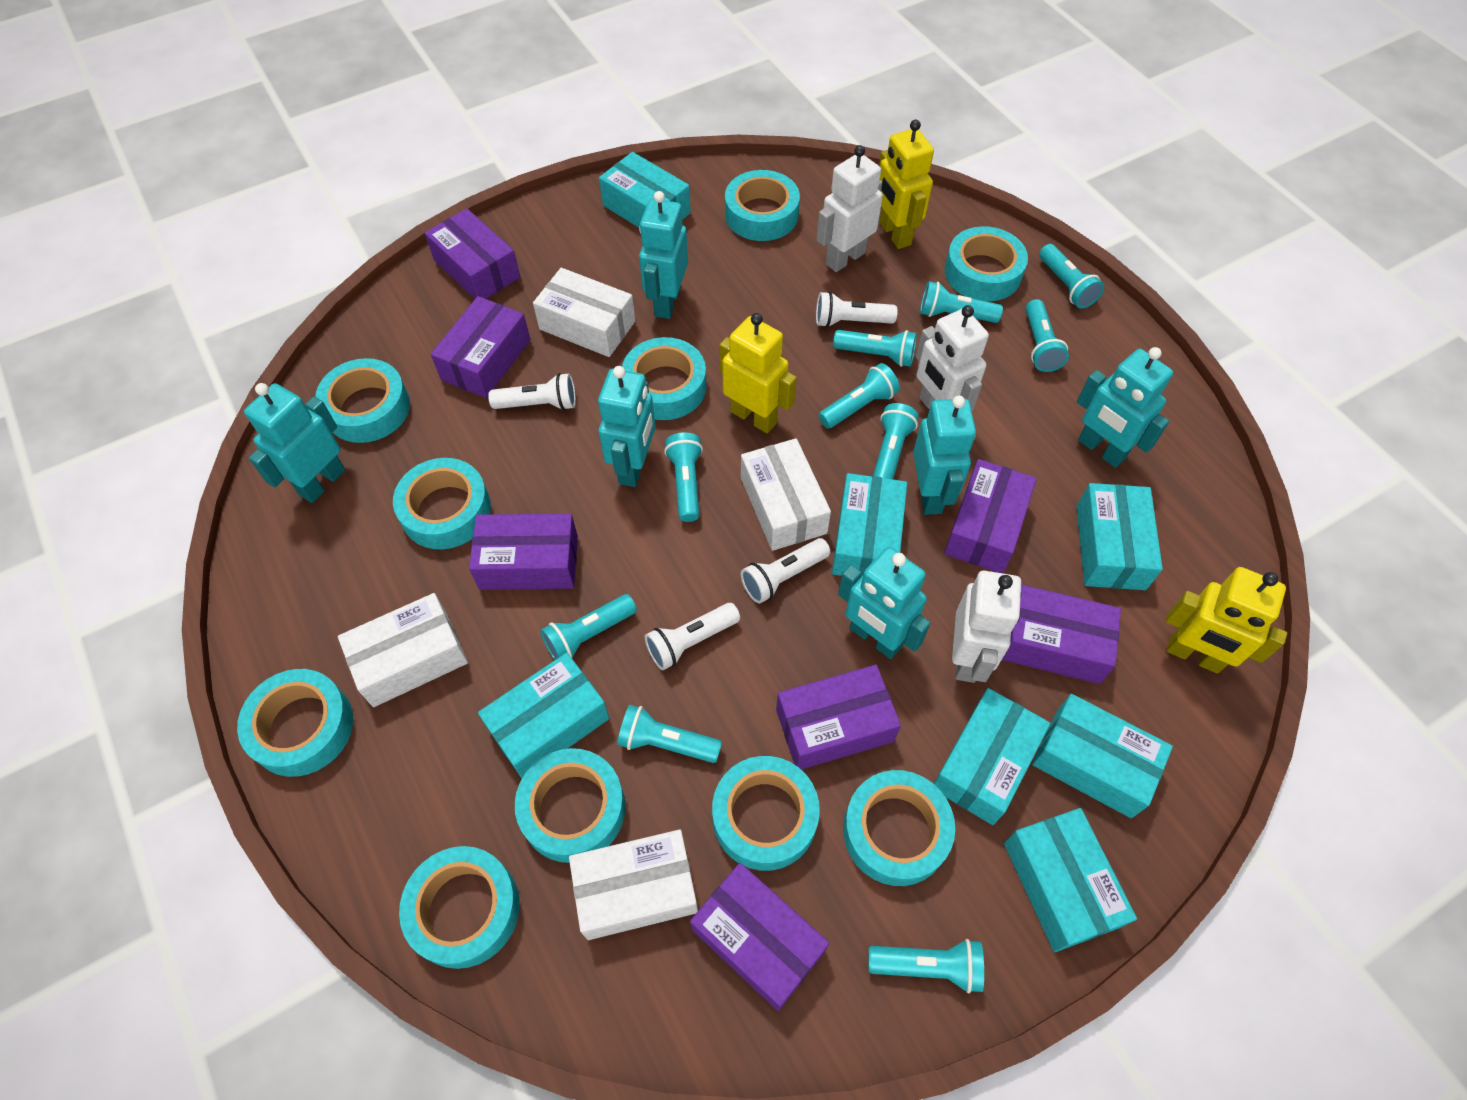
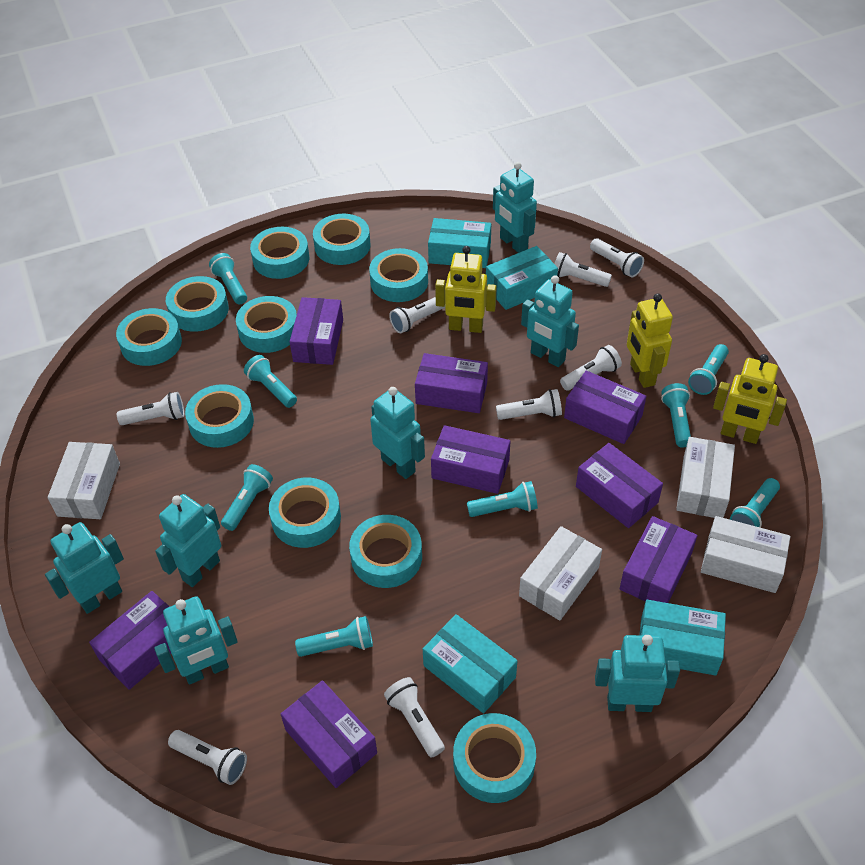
purple box: [425,208,521,299] [431,296,531,398] [469,513,578,590] [690,863,829,1011] [776,665,901,770] [944,459,1037,573] [1002,584,1121,684] = 7 -> [89,591,171,690] [281,680,377,788] [290,297,343,365] [415,353,488,413] [431,425,510,494] [564,371,646,444] [576,443,663,528] [620,516,697,603] = 8
turquoise box: [478,653,609,778] [599,152,691,228] [832,473,907,576] [934,688,1050,825] [1004,808,1137,952] [1032,694,1173,818] [1076,483,1163,590] = 7 -> [423,614,517,713] [428,218,491,268] [486,246,558,310] [639,600,726,676] = 4
turquoise flashlight: [540,594,637,660] [617,705,722,763] [664,432,703,522] [819,363,900,429] [833,330,917,367] [869,939,984,993] [873,403,919,479] [920,281,1003,323] [1026,299,1069,372] [1039,244,1104,309] = 10 -> [209,253,247,304] [221,464,273,531] [244,355,297,408] [295,616,373,657] [467,481,538,517] [661,383,691,448] [688,344,729,395] [730,478,780,528] = 8
turquoise robot: [244,383,345,503] [598,366,656,487] [639,191,688,319] [838,547,931,659] [913,395,976,515] [1077,347,1173,468] = 6 -> [45,522,124,614] [154,596,238,684] [155,494,221,587] [370,387,425,479] [493,162,537,253] [521,275,579,367] [595,635,680,712] = 7
white flashlight: [488,373,576,411] [645,603,740,670] [741,538,830,603] [816,291,898,328] = 4 -> [117,392,184,425] [168,730,247,785] [384,677,445,758] [389,297,445,333] [496,389,562,420] [554,252,612,287] [560,345,622,391] [590,238,644,277] = 8
white robot: [816,145,883,272] [916,305,989,411] [952,571,1021,683] = 3 -> none = 0

